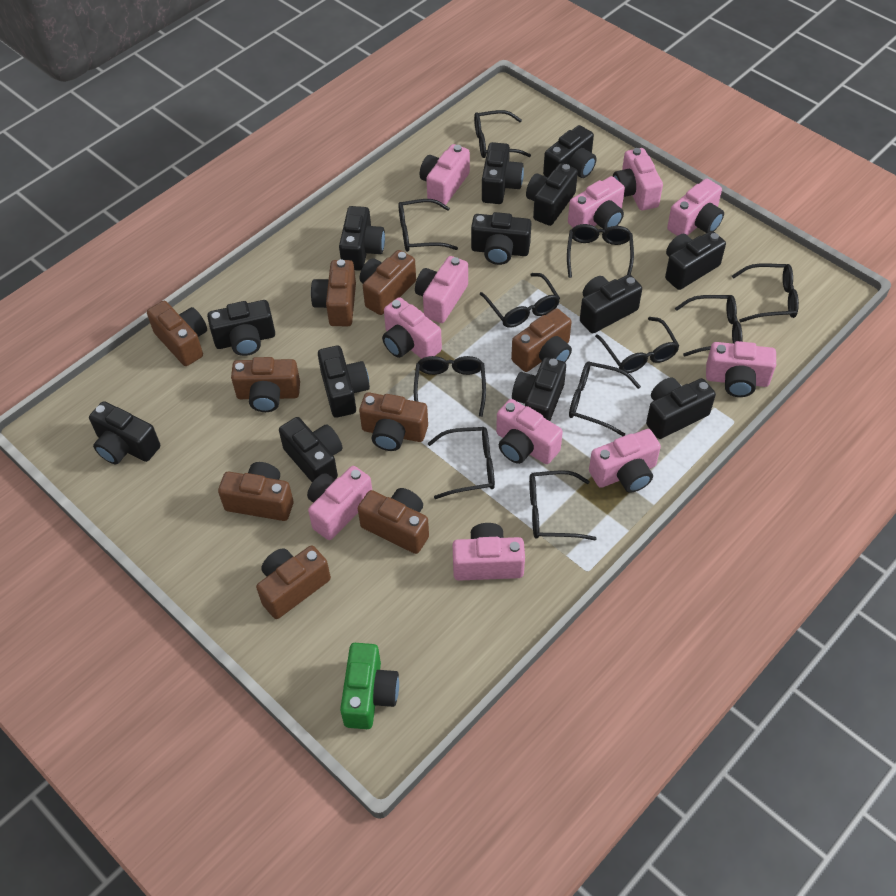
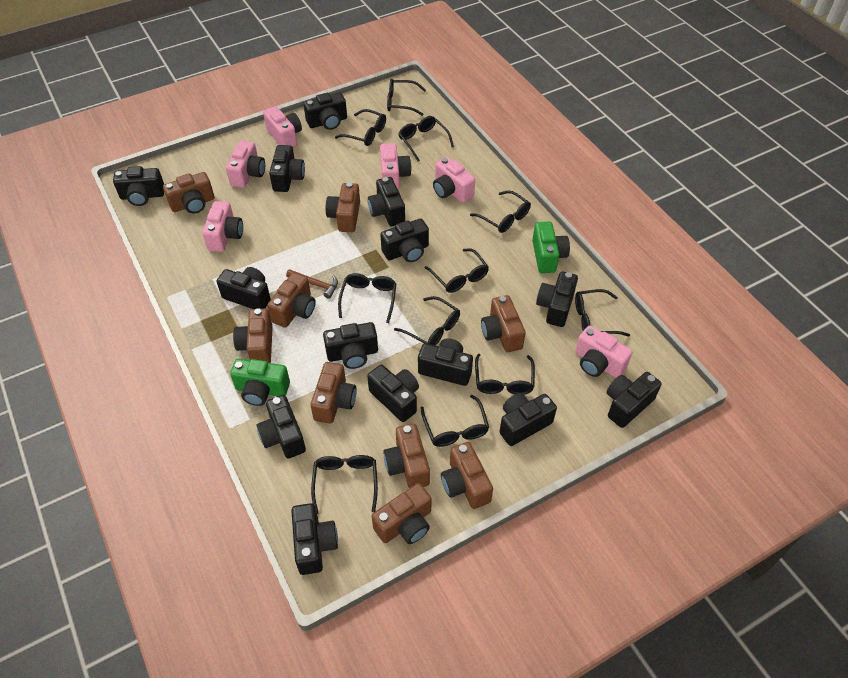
black camera: [89,401,160,464] [207,300,275,356] [279,417,342,482] [318,345,370,418] [339,206,385,271] [471,212,532,265] [482,142,524,204] [512,357,566,421] [526,163,578,226] [543,125,596,178] [580,275,642,333] [646,377,716,439] [665,231,726,290] = 13 -> [113,166,164,206] [216,267,271,309] [256,395,306,458] [269,145,305,192] [291,503,338,575] [303,92,347,130] [323,322,378,369] [367,365,419,422] [368,177,405,226] [380,218,429,262] [418,338,473,386] [500,393,557,446] [536,271,578,327] [606,372,662,428] = 14
brown hammer: none = 0 -> [286,269,338,299] = 1
green camera: [340,643,399,729] = 1 -> [230,359,290,406] [532,221,570,273] = 2
pink camera: [307,466,372,540] [382,297,442,359] [415,256,468,323] [420,144,470,205] [453,523,525,581] [496,399,563,464] [568,176,625,230] [589,429,661,493] [613,148,663,210] [667,179,724,236] [706,341,776,397] = 11 -> [202,201,243,252] [226,140,265,188] [263,106,302,147] [380,143,411,189] [433,157,475,203] [575,326,633,378] = 6

